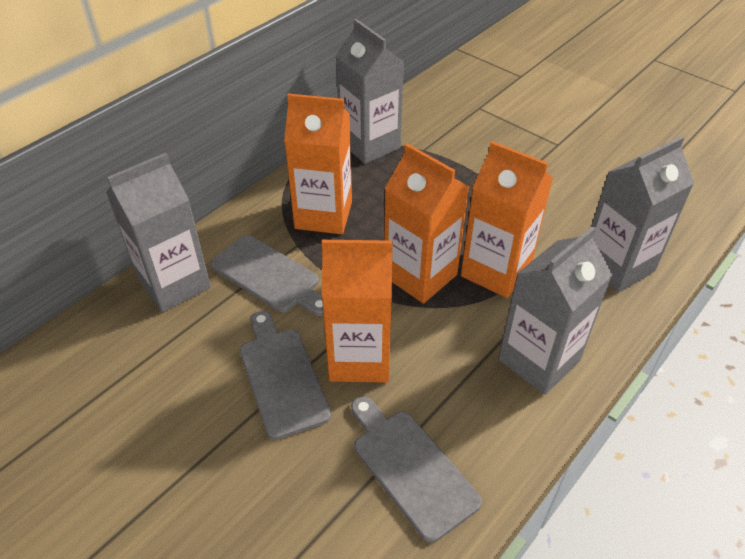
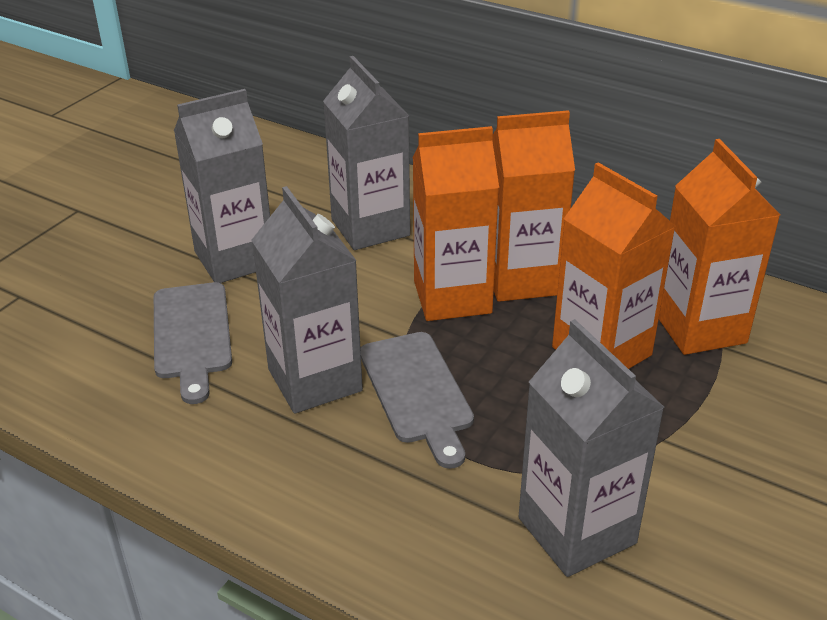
grey cutting board: [211,235,323,316] [240,311,331,440] [351,397,482,543] = 3 -> [154,282,232,404] [361,332,474,469] = 2

